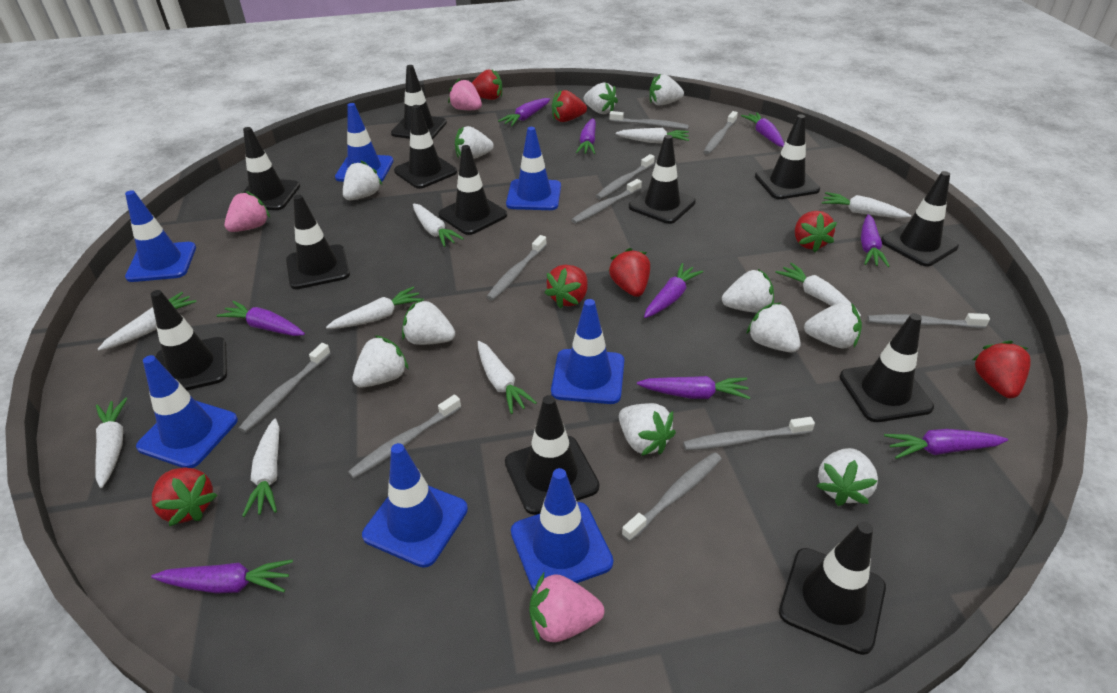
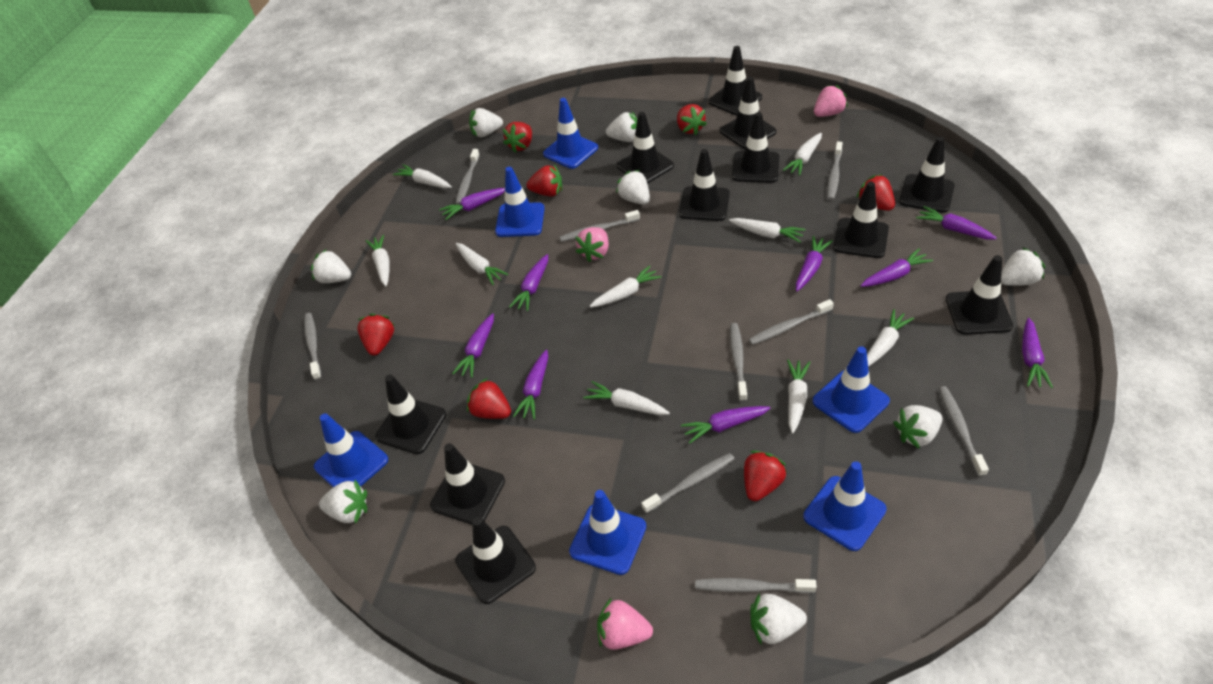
black traffic cone: [150,290,227,390] [242,127,300,210] [286,195,350,289] [391,65,447,139] [394,105,457,189] [438,145,507,235] [505,395,599,515] [629,135,696,224] [755,114,820,199] [779,521,886,655] [840,313,934,422] [881,171,959,266] = 12 -> [375,375,446,454] [430,443,505,525] [455,517,536,604] [617,112,674,184] [679,149,730,221] [709,46,762,116] [720,77,777,149] [732,112,779,183] [833,182,889,258] [899,137,955,213] [945,255,1013,335] = 11
blue traffic cone: [125,190,196,282] [136,355,238,468] [335,103,394,182] [362,443,468,568] [506,127,561,210] [511,468,613,591] [551,299,624,404] = 7 -> [314,413,388,487] [495,167,545,237] [543,98,598,169] [569,490,646,575] [803,461,887,551] [813,346,890,433] = 6
grey toothbrush: [238,343,331,433] [348,395,461,479] [486,235,547,301] [571,179,642,224] [596,154,655,200] [609,111,689,129] [622,452,722,542] [683,417,815,451] [703,111,738,154] [867,313,990,328] = 10 -> [304,313,321,380] [455,149,480,205] [559,210,640,242] [641,453,734,513] [695,578,817,593] [730,323,747,402] [748,299,834,345] [827,141,843,200] [939,386,989,477] = 9
white strawberry: [343,161,382,200] [352,335,409,388] [402,299,455,345] [455,126,494,159] [584,82,618,114] [619,403,676,456] [650,74,684,105] [722,269,774,313] [746,302,801,352] [804,303,862,348] [817,448,878,506] = 11 -> [311,250,351,283] [319,480,367,524] [469,108,503,137] [606,112,637,142] [616,170,650,205] [750,593,807,644] [893,405,942,449] [1001,247,1045,286] = 8

